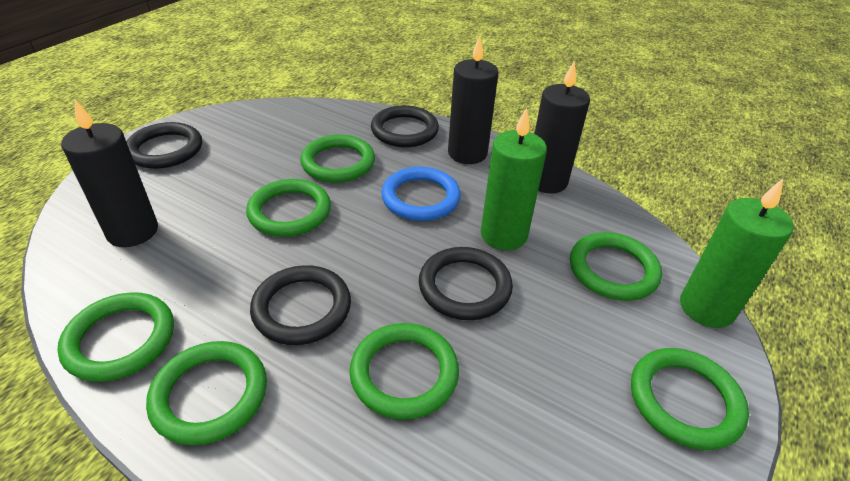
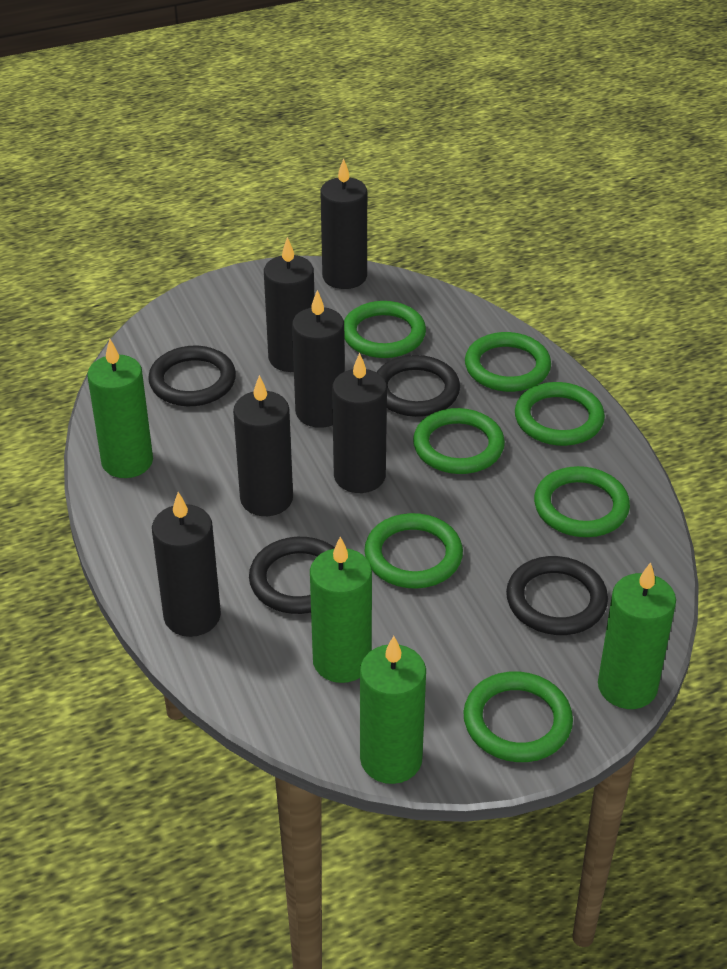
black candle: [61,99,158,247] [448,36,499,164] [534,60,590,193] = 3 -> [152,492,221,637] [233,375,293,516] [264,237,314,372] [292,290,345,428] [320,158,367,289] [332,353,387,493] = 6
blue ring: [381,167,461,221] = 1 -> none = 0
green candle: [481,108,547,250] [680,179,794,328] = 2 -> [87,339,153,478] [310,537,372,683] [360,636,426,784] [598,562,676,709] = 4

